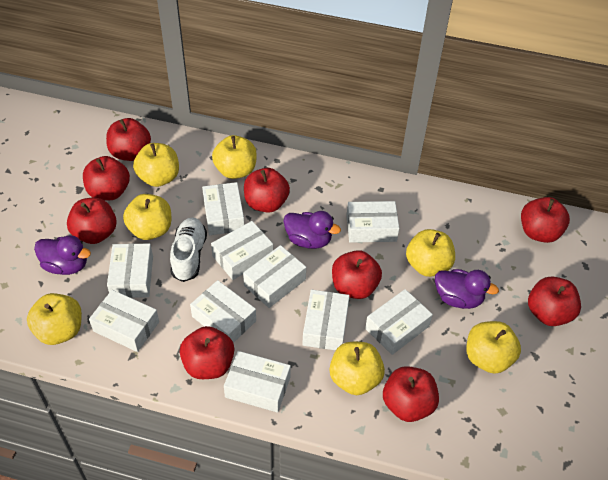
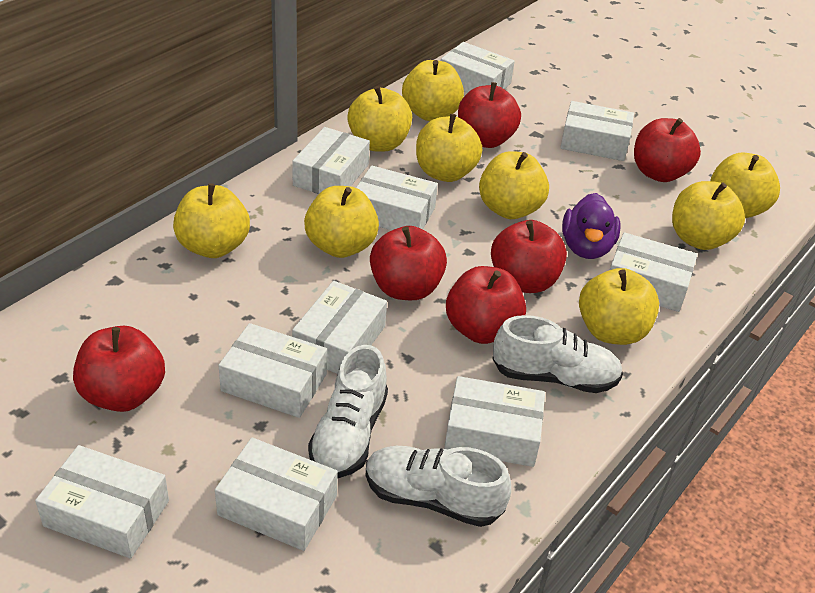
purple duck: [34,235,91,275] [283,211,341,249] [435,269,499,309] = 3 -> [562,193,621,259] = 1
red apple: [67,197,117,244] [83,156,130,200] [106,118,151,161] [180,326,234,379] [244,168,290,213] [332,250,382,299] [383,366,439,422] [521,197,570,243] [528,277,581,326] = 9 -> [73,326,165,412] [370,226,447,300] [446,266,526,344] [458,82,521,148] [491,220,567,293] [634,118,701,182] = 6
white shoe: [170,217,207,282] = 1 -> [308,345,388,479] [366,446,511,527] [492,315,623,393] = 3
yellow apple: [27,293,82,345] [123,194,171,240] [133,143,179,187] [212,135,257,179] [329,342,385,395] [406,229,455,277] [466,321,521,374] = 7 -> [173,183,250,258] [304,186,379,258] [347,86,412,152] [402,60,464,121] [416,114,482,182] [479,151,549,219] [579,268,659,345] [672,181,745,250] [710,152,780,218] = 9

